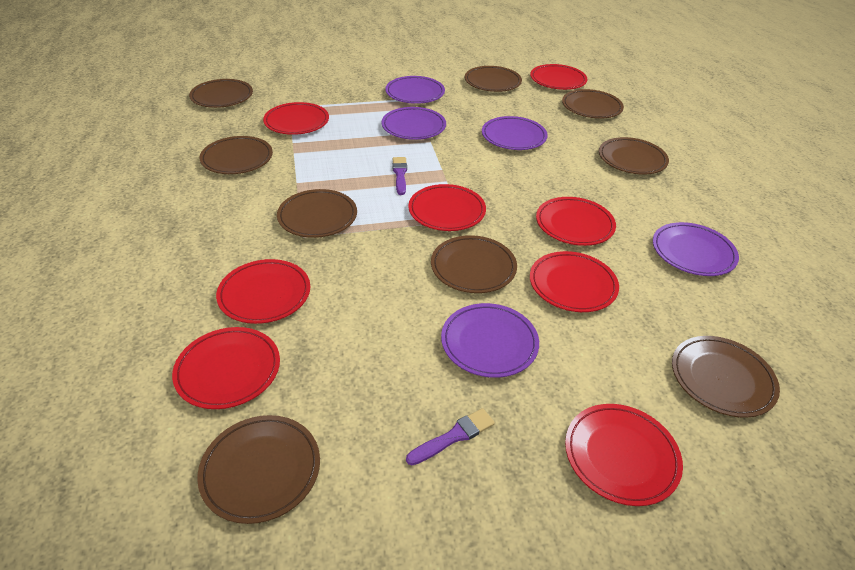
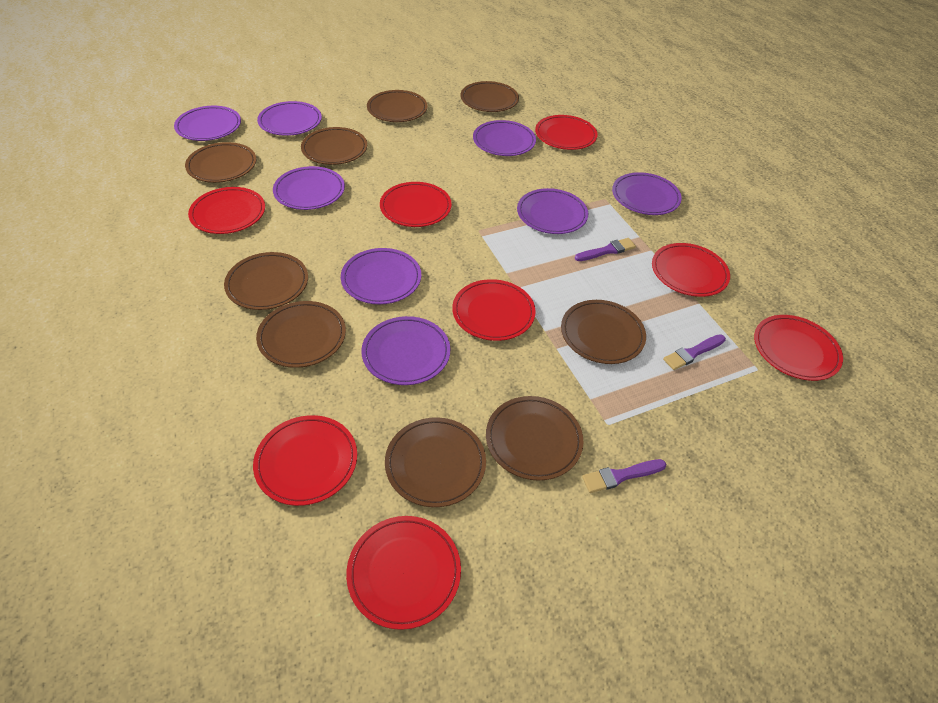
purple brush: [392,157,407,195] [406,408,495,465] = 2 -> [575,238,636,261] [582,459,666,493] [663,334,726,370] = 3
purple plate: [381,107,446,140] [385,76,445,104] [441,303,539,378] [482,116,548,150] [653,222,739,276] = 5 -> [174,106,241,141] [257,101,322,136] [273,166,345,210] [341,248,421,304] [361,316,450,385] [473,120,536,156] [517,188,589,234] [612,172,682,215] = 8

